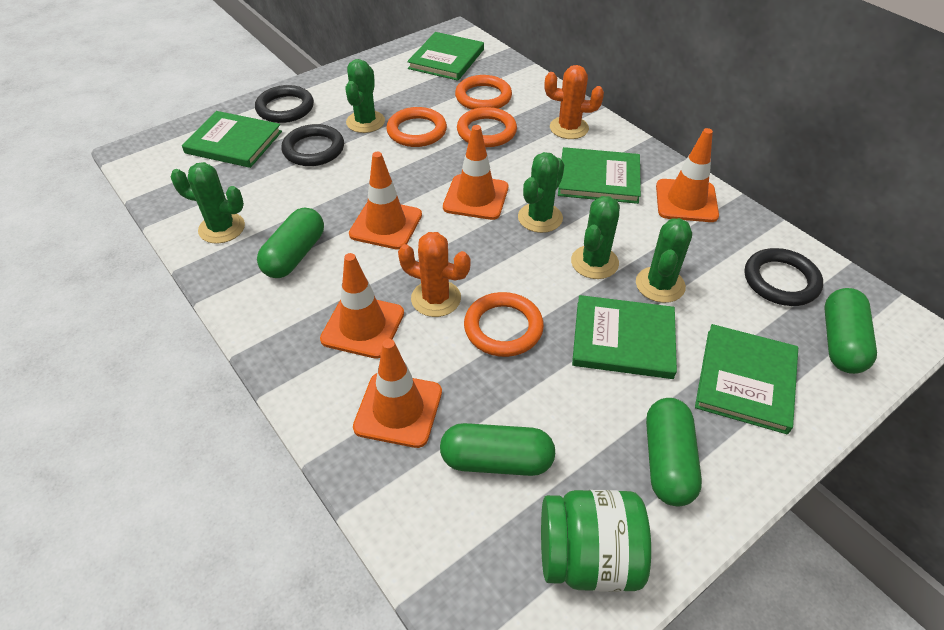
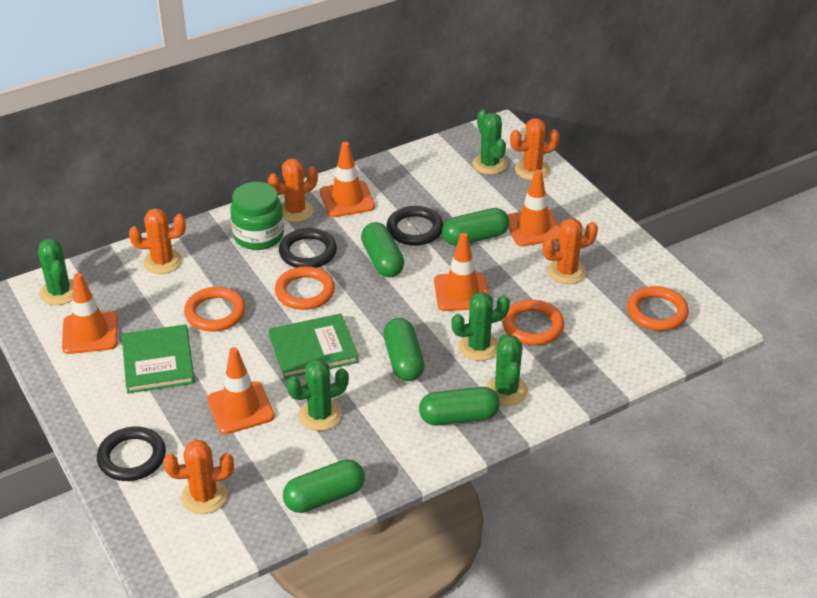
green book: [182,111,282,168] [407,32,484,81] [558,147,641,204] [572,295,677,379] [695,324,798,435] = 5 -> [122,324,195,393] [269,314,359,379] = 2
green capsule: [257,208,324,278] [440,423,555,476] [646,398,702,506] [824,288,877,374] = 4 -> [283,459,365,513] [361,222,404,277] [383,318,425,381] [419,387,500,426] [442,208,509,246] = 5
orange cactus: [398,232,471,317] [545,65,604,139] = 2 -> [129,208,186,274] [163,440,234,514] [268,159,318,222] [510,118,560,180] [542,218,598,284] = 5

